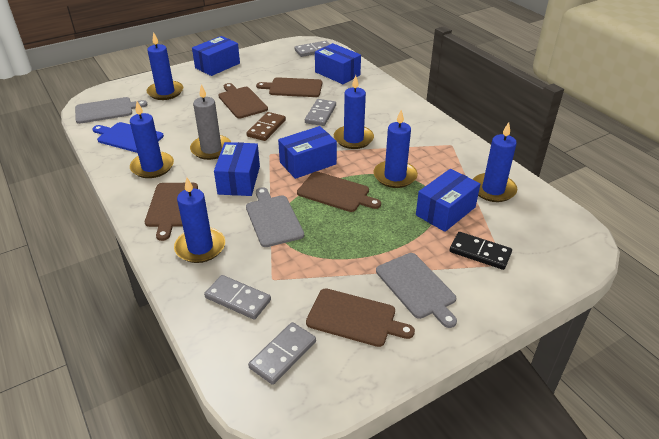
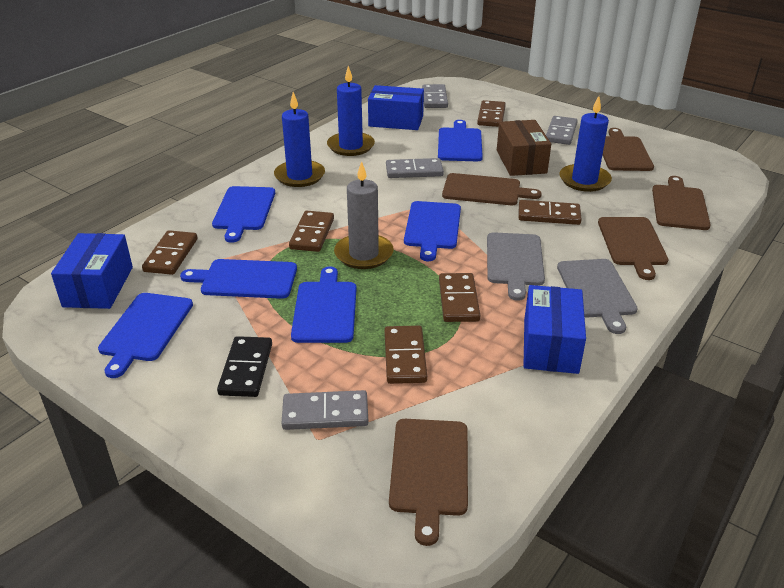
blue box: [192,36,240,76] [214,142,260,196] [278,126,337,179] [315,43,361,84] [416,169,480,232] = 5 -> [51,233,133,309] [368,85,424,130] [523,285,586,374] = 3
blue candle: [130,102,174,178] [147,32,183,100] [174,177,225,263] [334,75,374,149] [373,110,418,188] [473,122,517,202] = 6 -> [274,92,325,187] [327,66,375,156] [559,96,612,192] = 3
blue cutting board: [92,122,164,153] = 1 -> [98,293,193,378] [180,259,297,299] [212,186,275,243] [291,266,357,343] [404,201,461,261] [438,120,483,161] = 6
brown box: none = 0 -> [497,120,551,176] = 1
brown domino: [246,112,286,141] = 1 -> [142,230,197,275] [289,211,334,252] [384,326,427,384] [439,273,480,322] [477,100,506,127] [518,200,582,225] = 6
grey cutting board: [75,97,148,124] [246,187,304,247] [376,253,457,328] = 3 -> [487,232,545,301] [557,259,638,334] = 2

